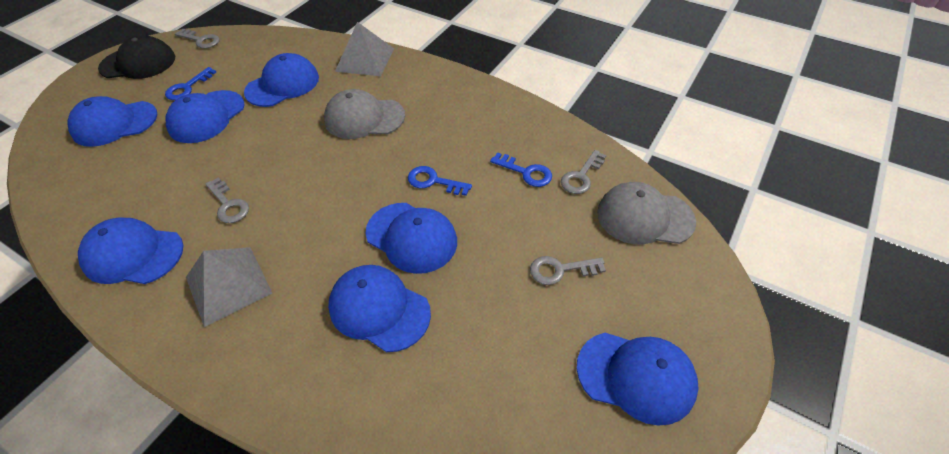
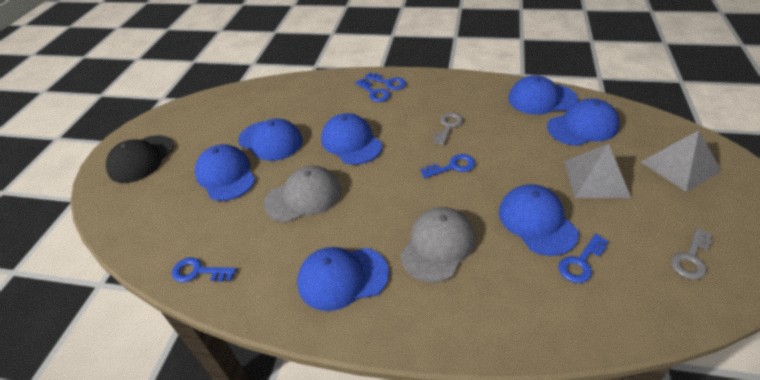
blue key: [165,67,216,100] [408,166,472,196] [490,152,552,187] = 3 -> [172,257,236,282] [355,79,390,102] [364,72,406,90] [420,154,475,178] [558,234,608,283] = 5
grey key: [175,29,220,48] [205,177,249,223] [530,256,606,285] [561,150,606,194] = 4 -> [433,112,463,146] [671,228,712,279] = 2

